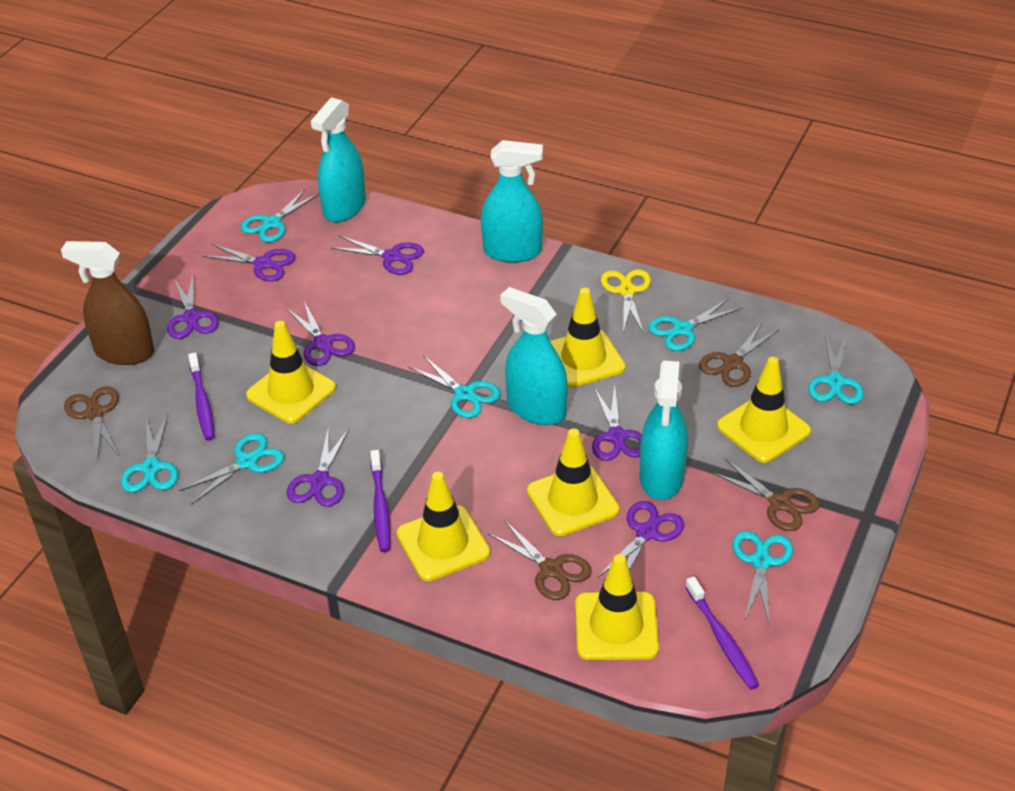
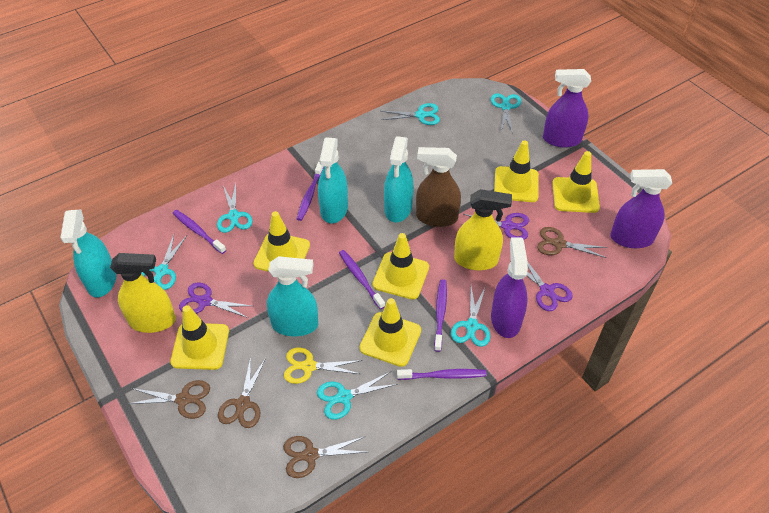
purple scissors: [167,276,219,339] [202,244,295,281] [286,301,355,366] [287,427,349,507] [331,235,424,275] [592,385,642,461] [598,501,684,577] = 7 -> [179,282,252,318] [461,213,529,240] [510,261,572,311] = 3
purple spray bottle: none = 0 -> [491,237,528,338] [543,69,591,148] [610,169,672,248] = 3
purple toothbrush: [188,353,215,440] [370,450,391,552] [685,577,759,690] = 3 -> [173,210,226,254] [297,162,324,221] [339,250,385,309] [397,369,487,380] [434,279,447,352] = 5
turquoise scissors: [121,413,178,493] [179,433,284,505] [240,189,319,242] [409,355,501,418] [648,298,742,351] [732,531,793,623] [808,334,863,404] = 7 -> [141,235,187,290] [217,184,253,233] [317,372,397,420] [381,103,440,125] [451,286,491,347] [491,93,521,134] = 6
yellow spray bottle: none = 0 -> [110,253,176,333] [454,189,512,270] = 2

